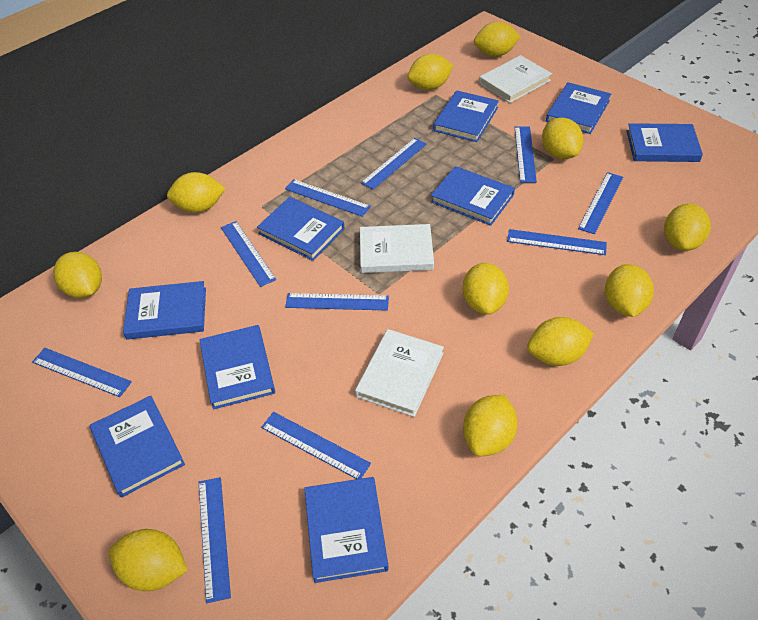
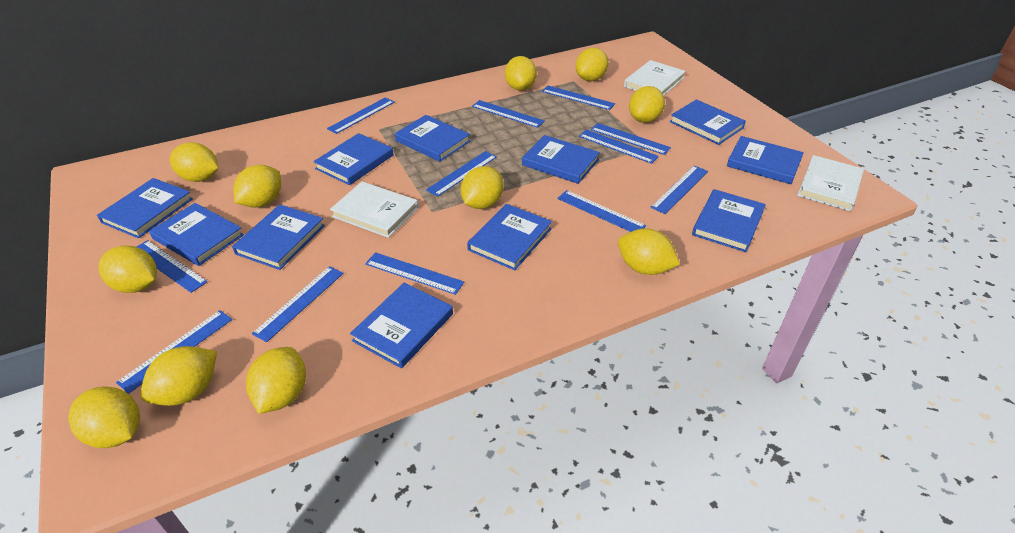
blue book: [90,396,185,498] [123,281,206,340] [200,325,275,409] [257,197,345,261] [304,477,389,583] [431,166,515,226] [433,90,499,142] [546,82,611,134] [627,123,703,162] = 9 -> [97,178,193,238] [149,203,244,266] [232,204,325,270] [313,133,394,185] [350,283,453,369] [395,115,470,162] [467,204,552,270] [522,135,600,184] [670,99,746,145] [692,189,766,252] [727,136,804,184] = 11
blue ruler: [32,348,132,397] [199,477,231,603] [221,221,276,287] [261,412,371,479] [285,179,371,217] [285,293,389,311] [361,138,427,189] [507,229,607,255] [515,126,537,183] [578,172,623,234] = 10 -> [116,310,232,394] [137,240,208,293] [252,266,344,342] [327,97,395,134] [365,252,464,295] [426,151,497,197] [472,100,545,128] [542,86,615,110] [557,190,646,232] [579,129,659,164] [591,123,671,155] [650,166,708,214] = 12

